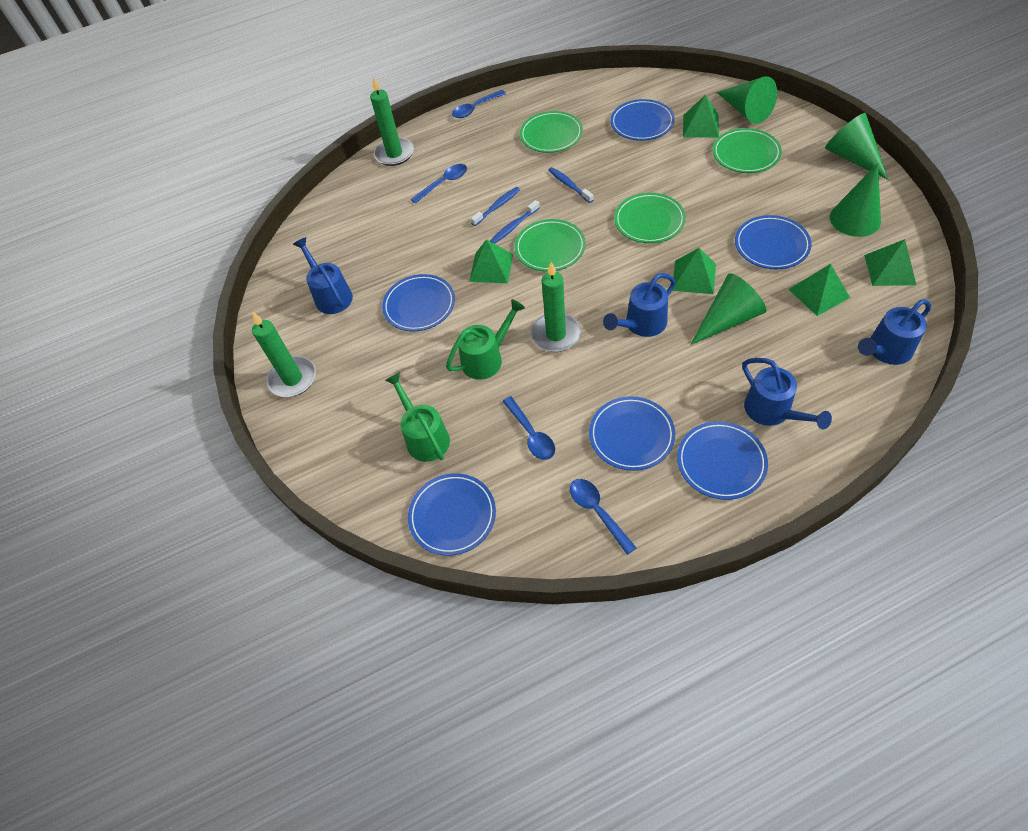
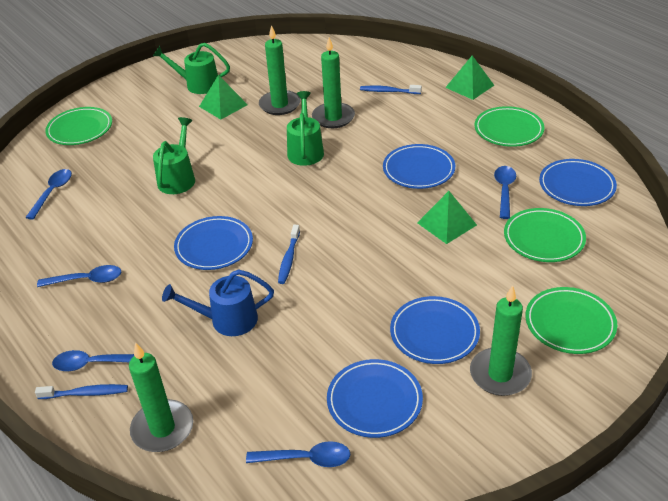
blue plate: [382,274,455,331] [408,473,496,556] [589,396,675,471] [610,99,675,141] [677,421,768,500] [735,215,812,269] = 6 -> [174,216,253,270] [327,359,423,438] [383,144,455,189] [390,296,480,364] [539,159,617,206] = 5
blue spoon: [411,164,467,204] [452,90,506,118] [502,396,555,460] [570,479,637,555] = 4 -> [25,169,72,220] [37,265,121,287] [52,350,134,371] [246,441,350,467] [494,166,516,219] = 5
blue watering can: [293,237,353,314] [603,273,676,337] [742,358,832,430] [858,299,931,365] = 4 -> [162,269,274,336] = 1
green candle: [252,312,316,397] [370,77,414,166] [531,262,581,352] = 3 -> [129,342,193,452] [259,25,301,115] [312,37,355,128] [470,285,532,396] = 4
green cone: [690,274,767,345] [717,76,777,124] [825,113,889,180] [830,163,881,237] = 4 -> none = 0
green pyramid: [469,239,513,283] [672,248,716,294] [683,95,719,138] [788,264,850,316] [864,239,916,286] = 5 -> [199,75,248,120] [417,191,477,244] [445,56,494,100] = 3
green watering can: [385,372,450,462] [446,299,525,380] = 2 -> [153,43,230,94] [153,117,195,194] [287,91,324,166] = 3

